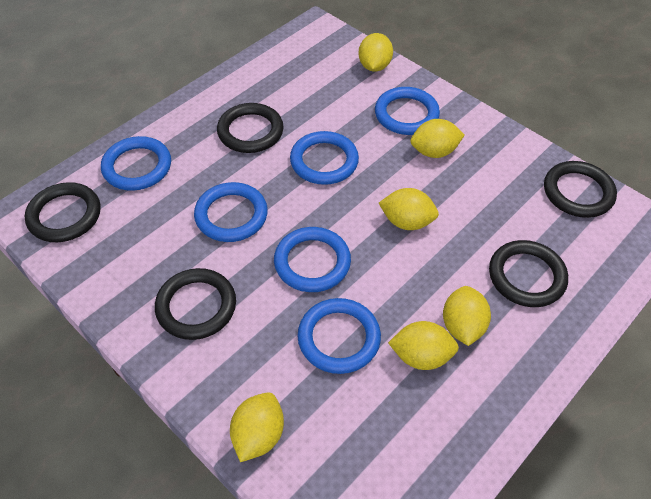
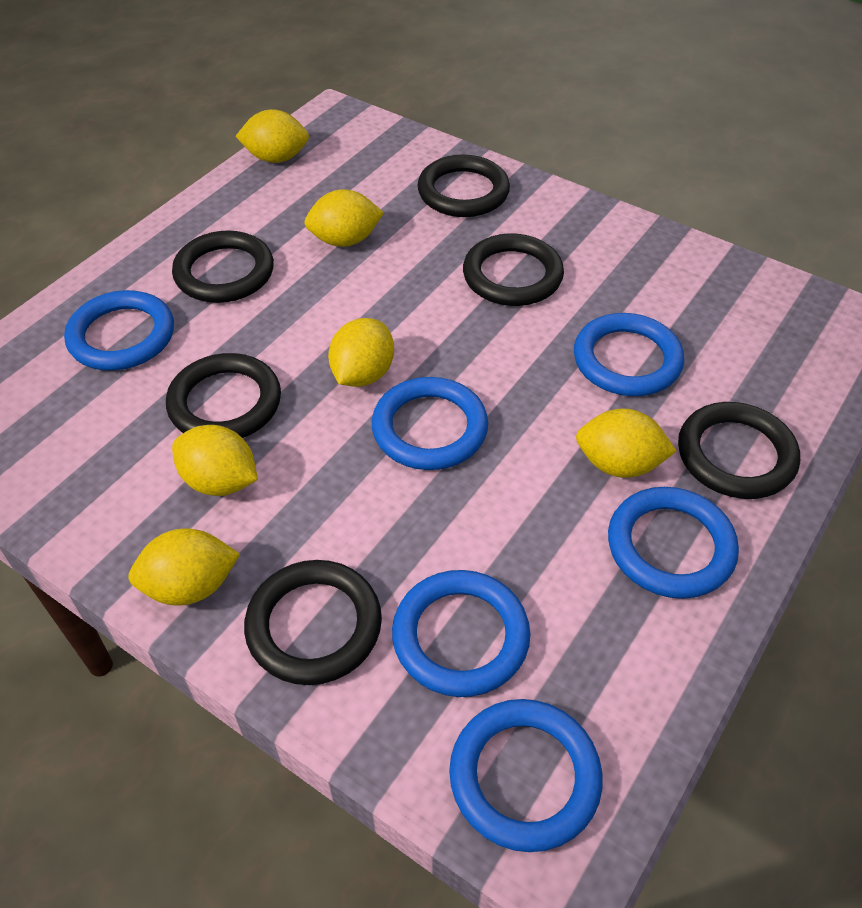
black ring: [25,182,101,242] [155,268,236,340] [217,103,284,153] [489,240,568,307] [544,161,617,218] = 5 -> [166,353,281,438] [172,230,274,303] [244,560,382,685] [418,155,510,217] [463,233,564,306] [678,402,800,499] = 6

